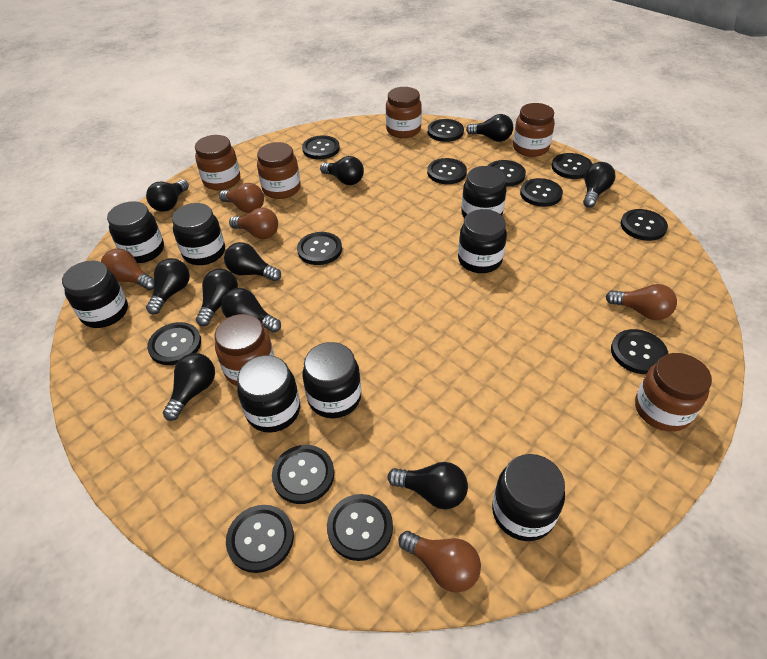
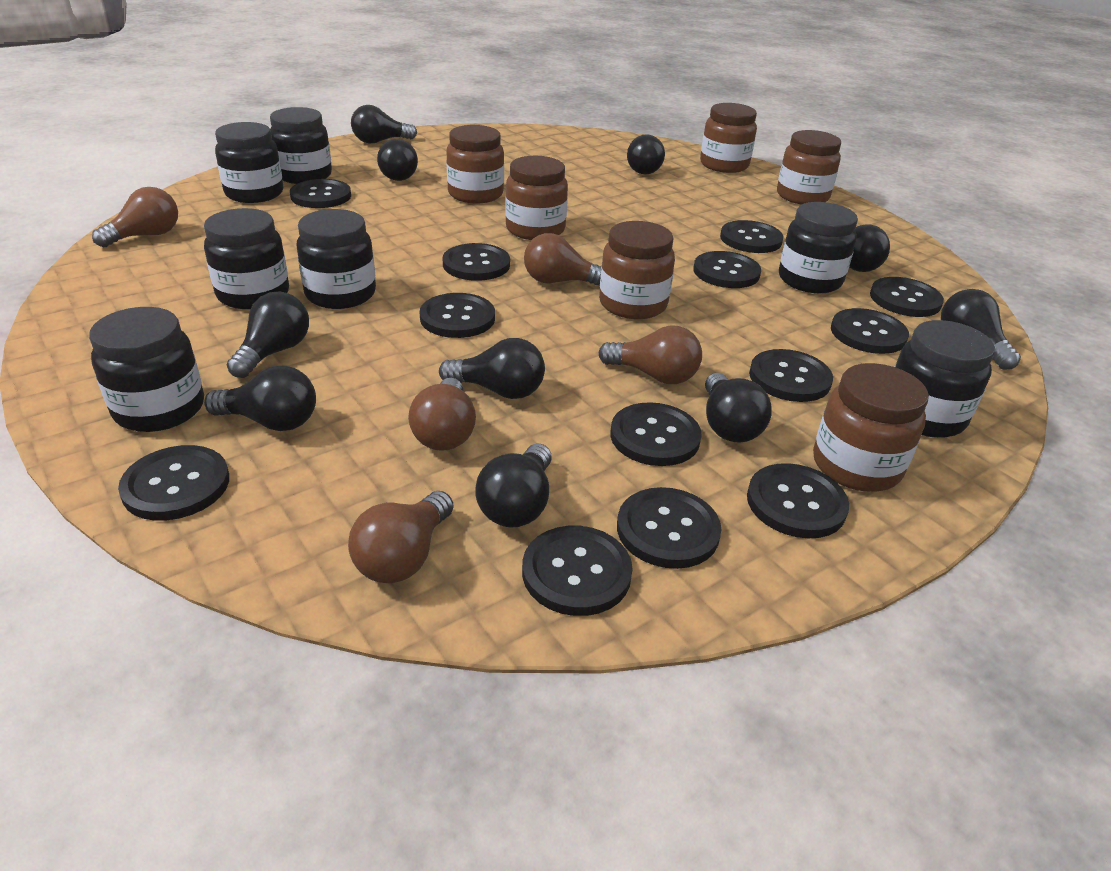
black jar: [62,261,128,328] [107,201,164,263] [172,203,225,265] [237,355,300,433] [302,342,361,418] [458,209,507,273] [461,166,506,219] [492,454,565,541] = 8 -> [89,307,204,432] [204,208,289,309] [215,122,283,203] [270,107,332,184] [296,209,376,309] [779,202,858,293] [895,320,995,438] = 7

